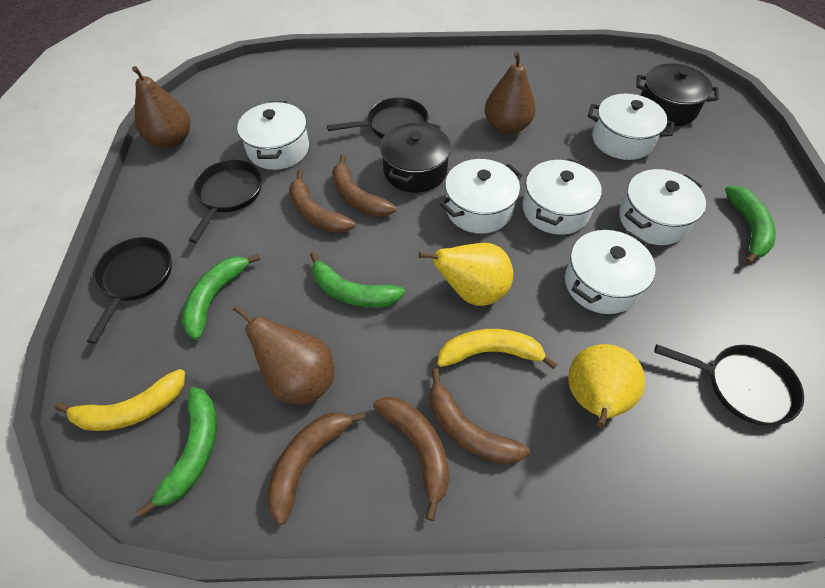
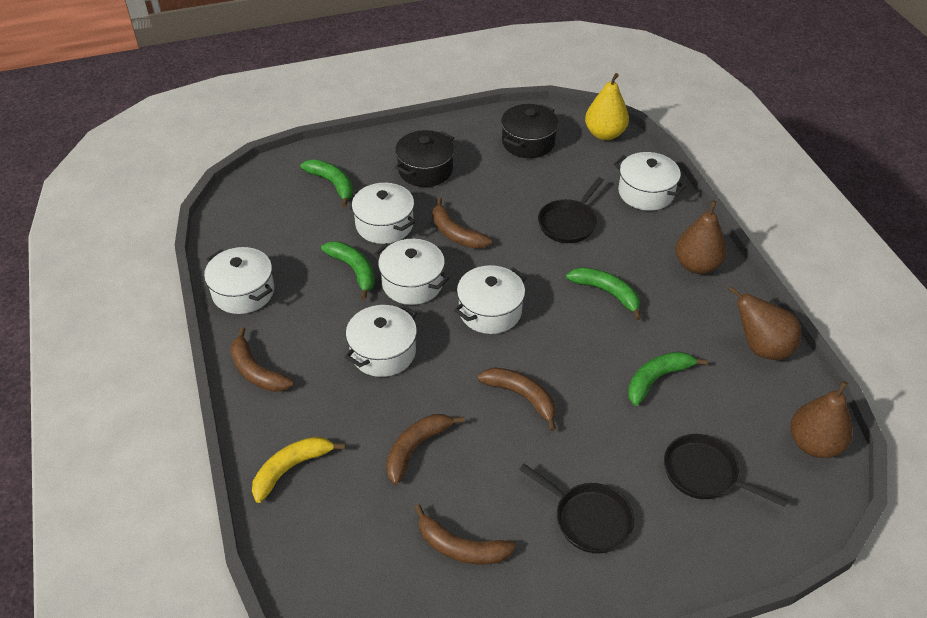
black pan: [87,237,172,344] [188,160,262,243] [327,97,429,139] [654,344,804,425] = 4 -> [519,464,634,554] [538,177,604,243] [664,434,788,507] = 3
yellow banana: [55,369,185,431] [437,329,557,369] = 2 -> [252,436,346,503] = 1
yellow pear: [419,243,513,306] [568,344,645,428] = 2 -> [585,73,629,140] = 1

